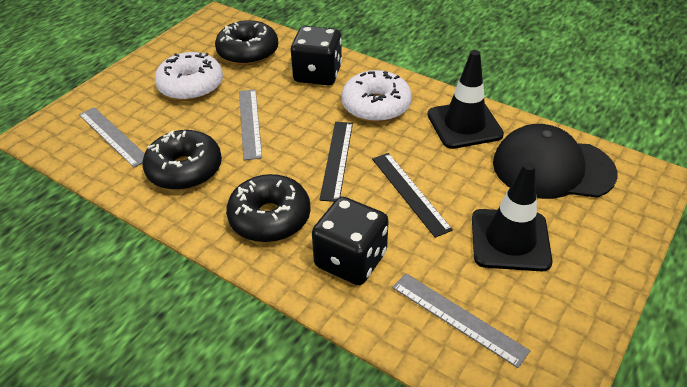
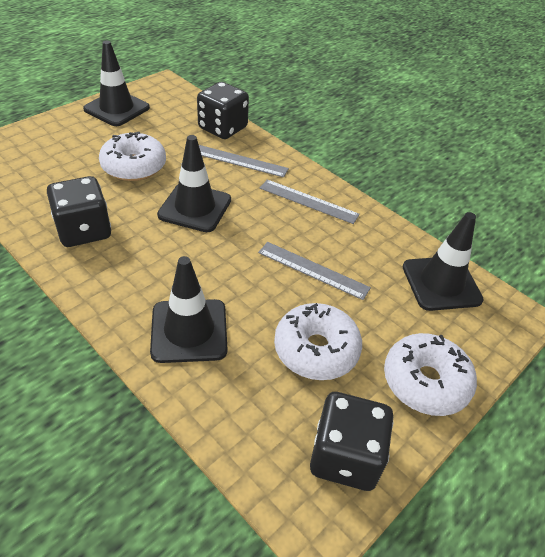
black cap: [493,124,617,199] = 1 -> none = 0
black dice: [291,26,342,85] [312,197,389,285] = 2 -> [47,176,111,247] [197,82,249,139] [310,392,393,491] = 3
black donut: [142,130,222,190] [215,20,278,65] [226,174,311,242] = 3 -> none = 0
black ruler: [319,122,353,202] [372,153,453,238] = 2 -> none = 0
black traffic cone: [427,50,504,149] [472,162,553,271] = 2 -> [83,41,150,126] [150,256,227,363] [157,135,231,232] [402,212,484,311] = 4
white donut: [155,52,223,101] [341,70,412,122] = 2 -> [99,132,166,181] [274,303,362,380] [384,333,477,416] = 3

